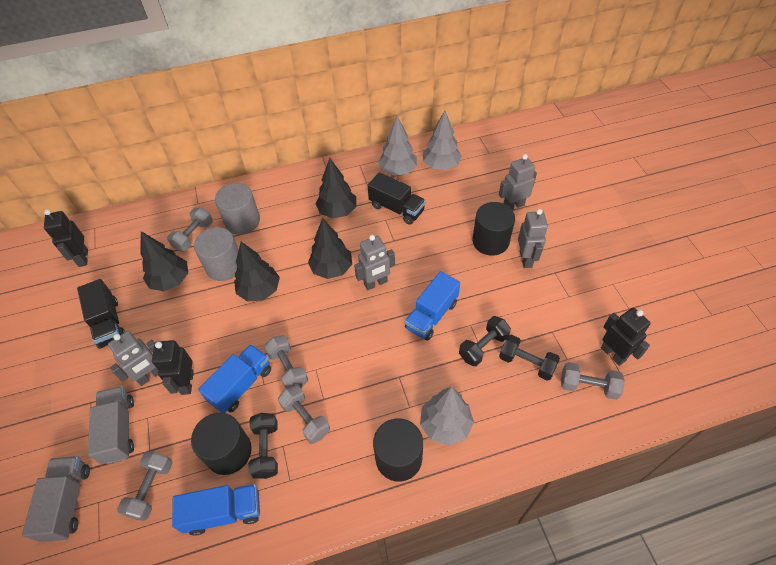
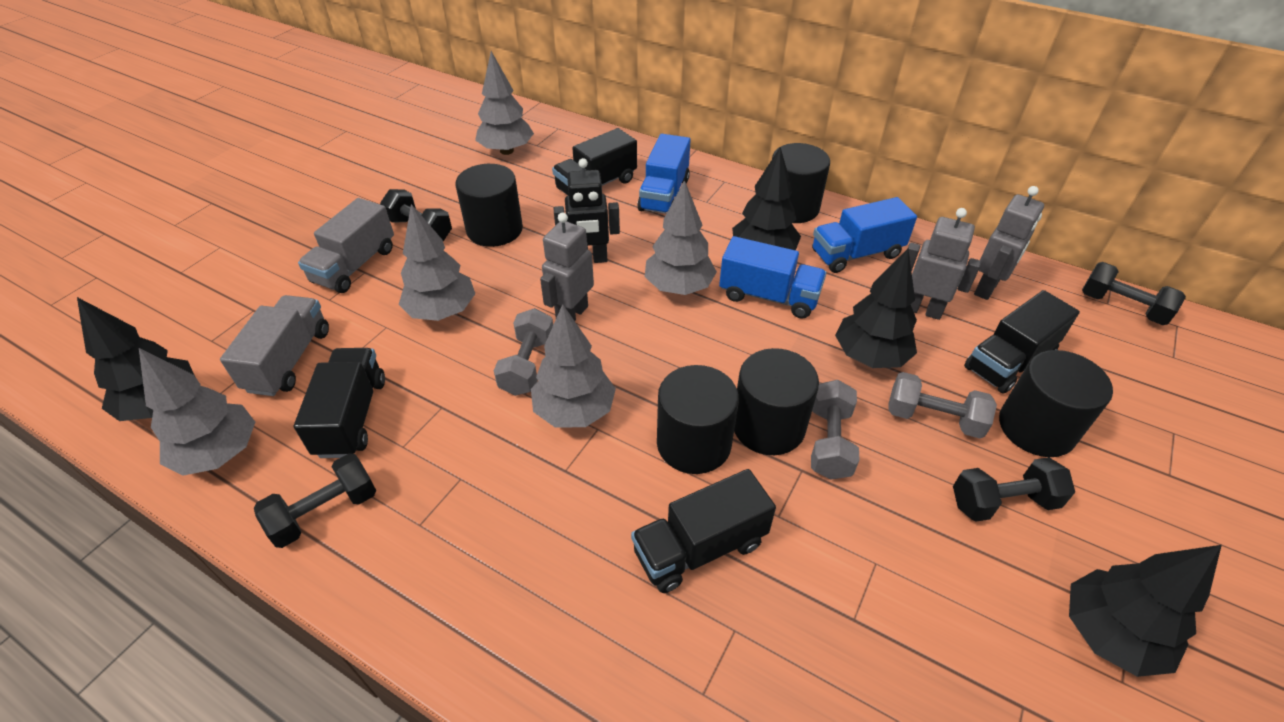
black cylinder: [191,413,252,475] [373,418,423,482] [472,202,515,256] = 3 -> [456,164,523,247] [657,365,739,474] [734,348,819,455] [772,143,830,223] [999,350,1113,457] = 5
black dumbbell: [248,413,278,479] [459,316,511,366] [499,335,560,381] = 3 -> [254,453,376,548] [380,189,452,241] [953,457,1075,522] [1082,262,1186,325] = 4
black robot: [44,209,88,267] [152,340,194,395] [601,308,651,366] = 3 -> [554,158,620,263] = 1
black truck: [77,279,125,349] [368,172,426,225] = 2 -> [294,348,385,458] [552,128,637,196] [631,469,776,593] [964,290,1080,394] = 4
grey cylinder: [194,227,239,281] [215,183,260,235] = 2 -> none = 0
grey dumbbell: [117,451,173,521] [167,207,213,251] [264,335,308,388] [278,385,330,444] [561,362,625,400] = 5 -> [494,308,553,396] [811,380,859,480] [888,372,997,439] = 3
grey robot: [108,331,158,386] [354,235,395,290] [499,154,537,210] [518,209,548,268] = 4 -> [540,212,594,321] [908,208,981,320] [974,186,1044,300] = 3
grey tree: [378,116,417,176] [420,387,474,446] [423,111,462,170] = 3 -> [139,348,255,476] [399,204,476,321] [475,51,534,155] [531,304,616,427] [645,180,717,295] = 5

